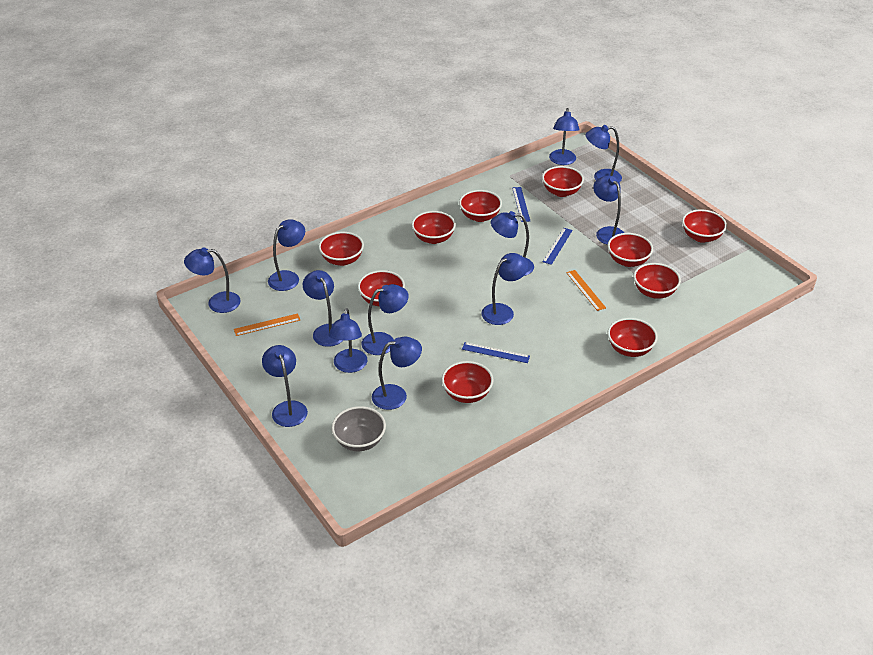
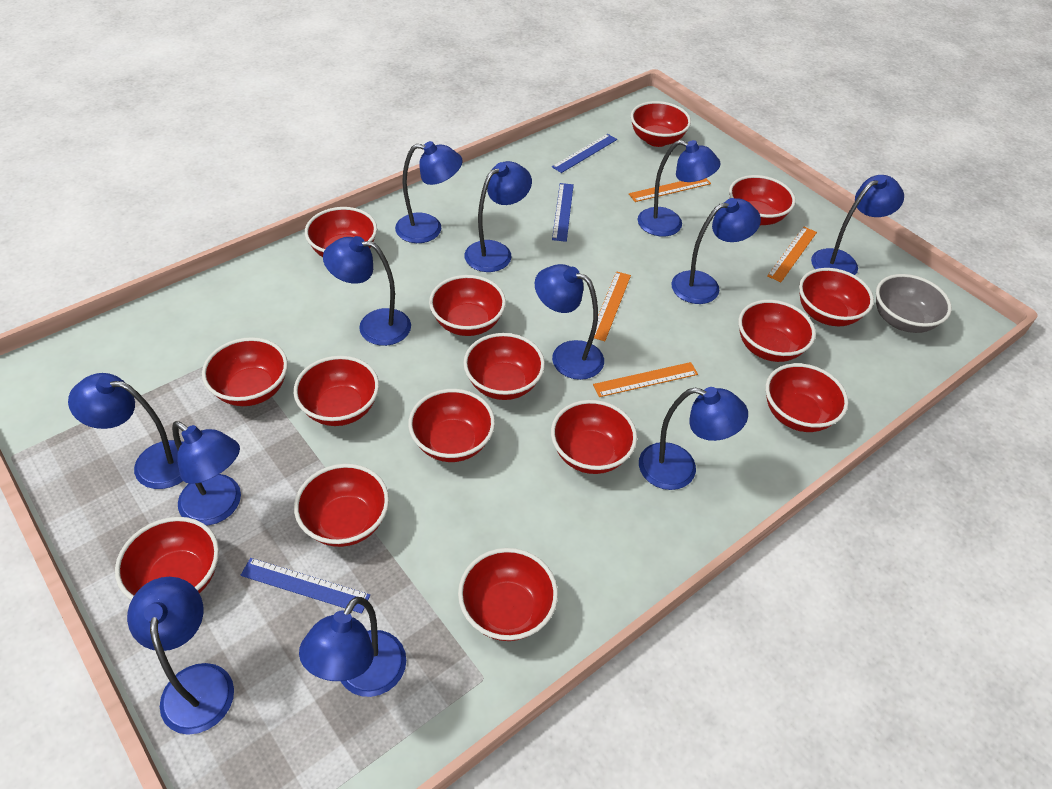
orange ruler: [234,313,300,336] [566,270,606,311] = 2 -> [593,362,698,397] [594,271,631,341] [629,178,711,202] [767,227,817,282] = 4
red bowl: [319,232,364,266] [358,270,405,306] [412,211,456,244] [442,361,494,403] [459,190,502,222] [542,166,584,197] [607,318,658,357] [608,233,653,267] [634,263,681,299] [682,209,727,243] = 10 -> [115,517,219,600] [202,337,288,406] [293,356,379,426] [294,464,389,547] [305,207,377,257] [408,389,495,462] [429,275,506,336] [458,548,558,641] [463,333,545,400] [551,400,637,474] [631,101,691,147] [729,175,796,225] [738,300,816,362] [765,363,849,432] [799,268,874,326] = 15

